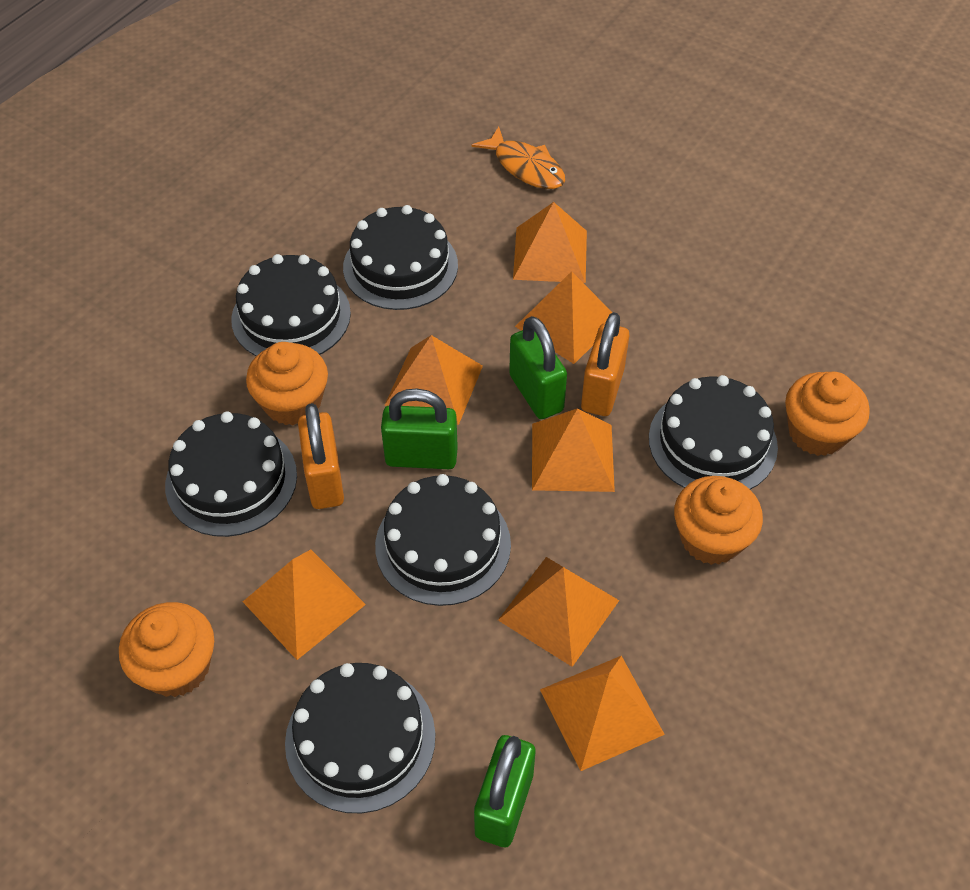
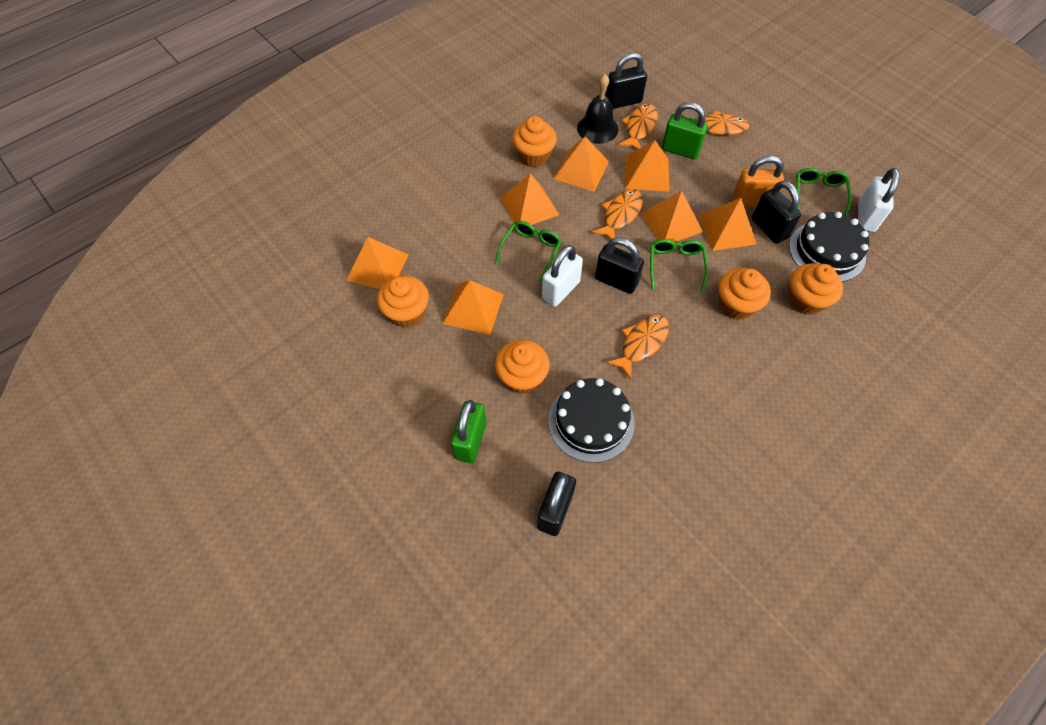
black bell: none = 0 -> [577,74,618,144] = 1
black cake: [165,411,297,537] [231,254,351,356] [285,663,435,813] [343,205,458,310] [375,474,511,606] [649,375,778,490] = 6 -> [548,378,635,463] [789,212,869,282] = 2
black padlock: none = 0 -> [537,472,576,536] [595,237,644,294] [606,53,647,109] [752,181,801,244] = 4
green glasses: none = 0 -> [495,221,562,282] [650,239,708,292] [796,168,852,215] = 3
green padlock: [381,389,458,469] [474,735,535,847] [509,316,567,419] = 3 -> [451,400,487,463] [662,102,708,159] = 2
orange cupcake: [119,602,214,697] [246,342,328,425] [674,476,763,565] [785,372,870,456] = 4 -> [377,276,429,328] [495,340,550,394] [512,116,557,167] [718,268,771,320] [788,263,843,315] = 5
orange fish: [472,126,565,189] = 1 -> [592,189,643,239] [606,315,669,380] [618,103,658,150] [683,111,749,135] = 4
orange padlock: [298,403,344,509] [581,312,629,416] = 2 -> [732,156,784,207] = 1
white padlock: none = 0 -> [542,245,583,307] [858,168,900,232] = 2

